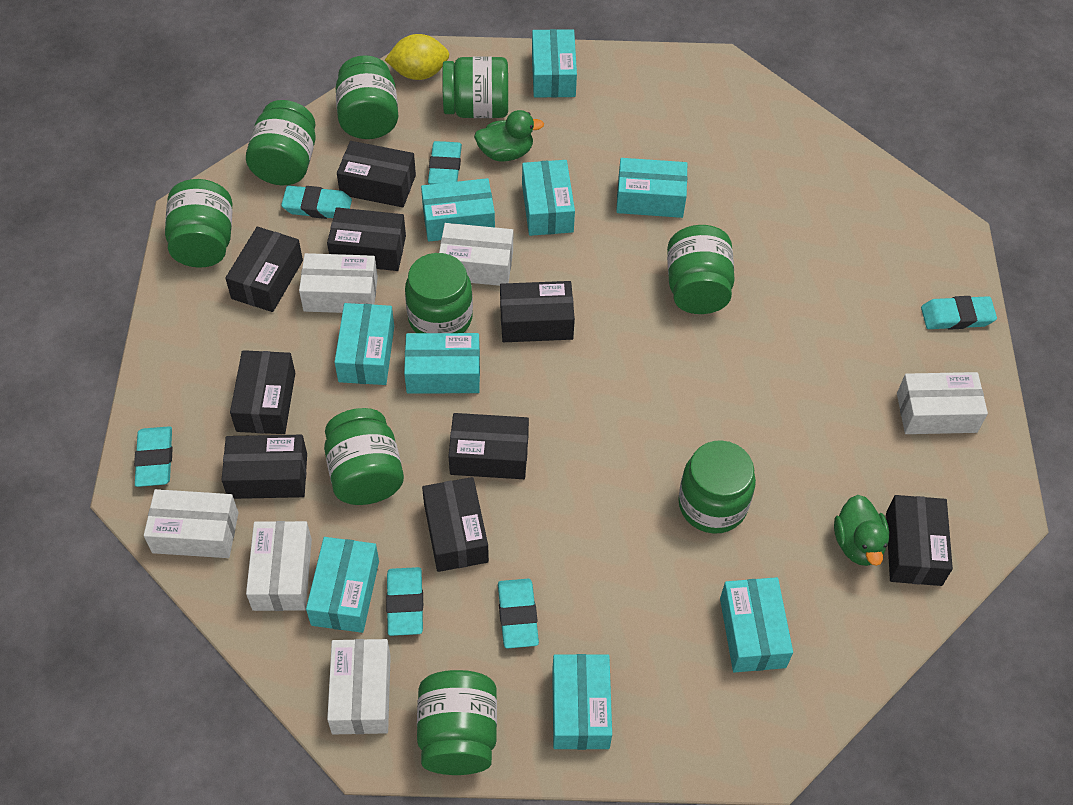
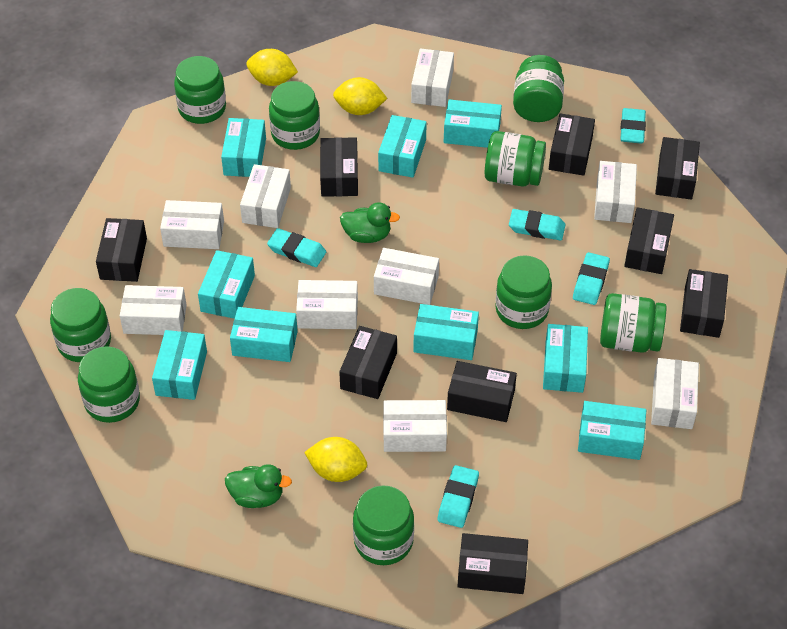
turquoise eraser: [134,426,173,487] [281,185,352,219] [386,567,423,636] [428,141,462,184] [498,579,539,648] [921,296,997,330] = 6 -> [267,228,326,267] [438,465,479,528] [509,209,565,241] [573,252,610,305] [620,108,646,144] = 5
white box: [144,489,239,558] [246,521,312,611] [299,253,378,313] [327,639,391,734] [439,223,513,286] [897,372,988,434] = 6 -> [120,285,187,335] [160,200,224,249] [240,164,291,228] [296,280,358,329] [374,248,439,305] [383,400,447,452] [411,48,454,107] [594,161,637,223] [651,358,699,429] = 9
yellow lemon: [385,34,449,80] = 1 -> [246,49,298,86] [304,437,367,482] [333,77,387,115] = 3

